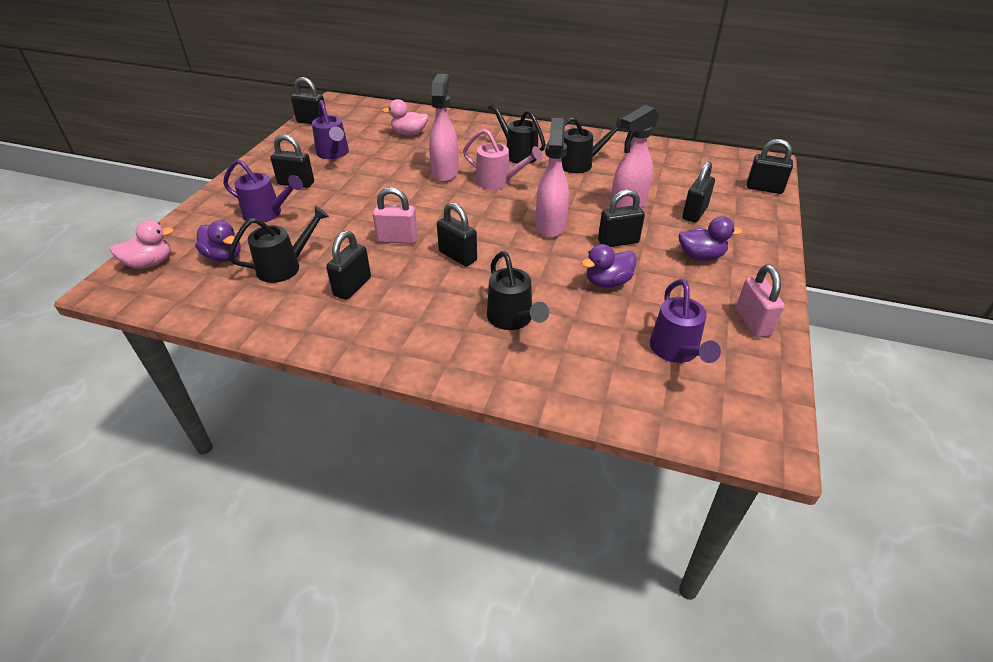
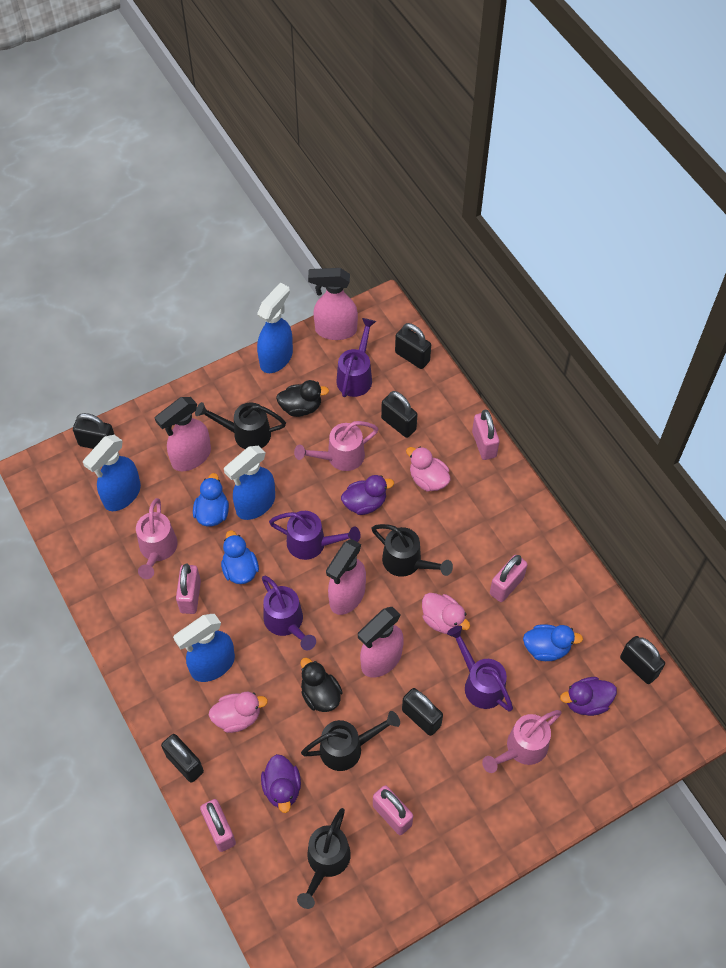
black duck: none = 0 -> [276,380,329,417] [301,658,343,712] = 2
black padlock: [270,134,314,188] [291,77,325,124] [326,231,371,300] [437,202,477,266] [598,189,645,247] [682,161,715,223] [747,139,793,194] = 7 -> [73,413,115,449] [161,734,204,783] [381,391,417,438] [395,323,431,369] [402,688,443,736] [620,636,665,684] = 6
blue duck: none = 0 -> [193,473,229,527] [221,530,259,584] [523,624,583,661] = 3
blue spray bottle: none = 0 -> [83,435,141,511] [173,614,235,682] [224,446,275,520] [257,283,293,373] = 4
pink duck: [110,220,174,269] [382,99,428,136] = 2 -> [209,692,268,733] [406,447,451,492] [422,593,470,634] = 3
pink padlock: [373,187,418,244] [736,264,785,338] = 2 -> [176,564,201,614] [200,799,236,852] [373,785,413,835] [472,410,499,460] [490,555,528,602] = 5
pink spray bottle: [429,74,459,182] [536,118,569,238] [611,105,659,208] = 3 -> [155,397,211,471] [308,268,358,340] [326,539,366,615] [358,607,404,678] = 4
pink watering can: [463,129,543,190] = 1 -> [136,498,177,579] [294,421,378,471] [482,710,562,773] = 3
purple watering can: [223,159,303,222] [312,100,349,159] [650,279,721,363] = 3 -> [262,576,316,650] [269,511,361,560] [337,318,376,397] [447,625,513,711] = 4

